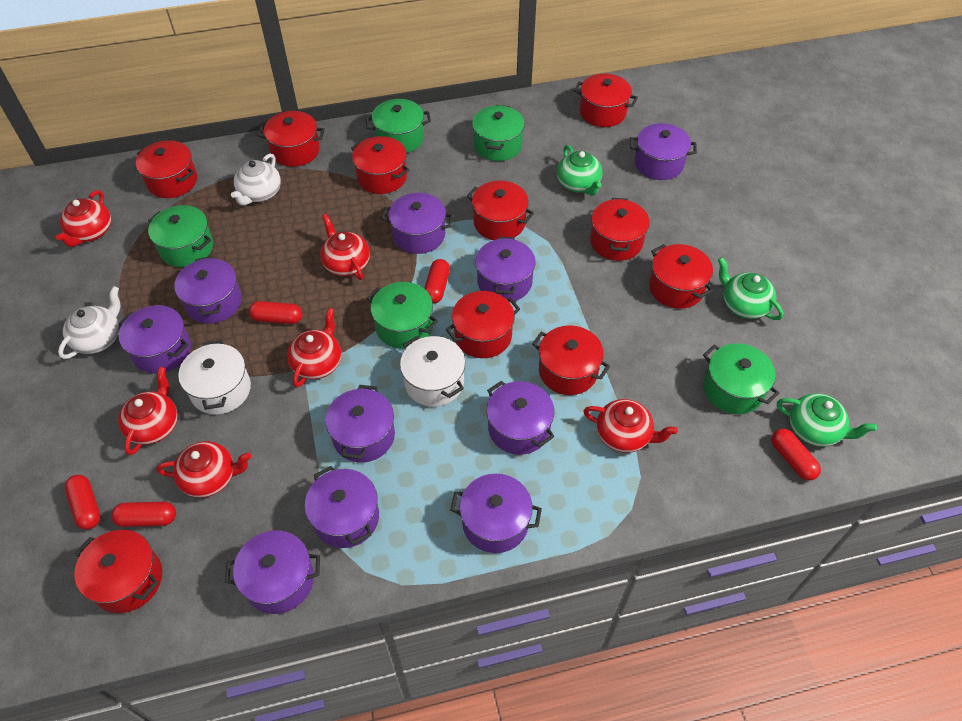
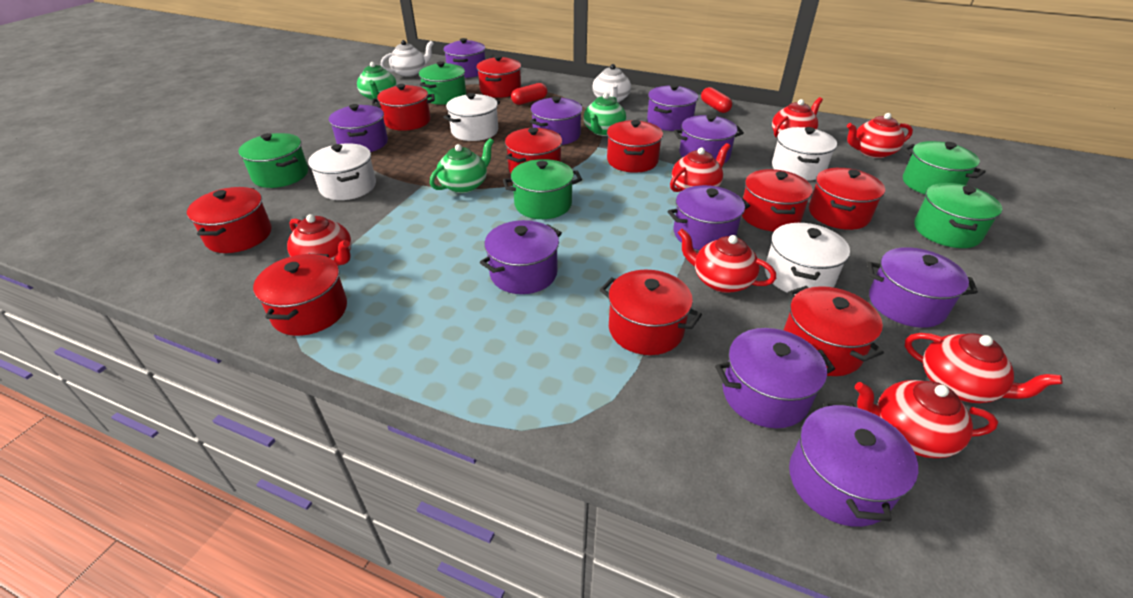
red capsule: [65,475,101,530] [111,502,176,527] [249,301,302,324] [424,259,450,304] [771,429,821,481] = 5 -> [511,83,547,105] [701,87,732,113] = 2
red teapot: [56,190,111,247] [118,367,178,455] [156,441,251,498] [287,308,341,387] [320,214,370,280] [583,399,678,453] = 6 -> [287,214,352,266] [670,143,730,192] [678,228,776,293] [772,97,823,138] [847,113,913,158] [855,380,998,458] [905,333,1062,403] = 7
white pot: [178,340,251,415] [400,336,465,407] = 2 -> [308,143,376,200] [443,93,500,141] [765,223,850,295] [772,127,837,181] = 4

